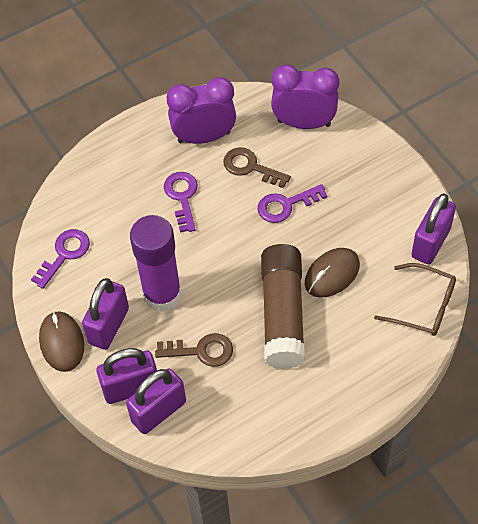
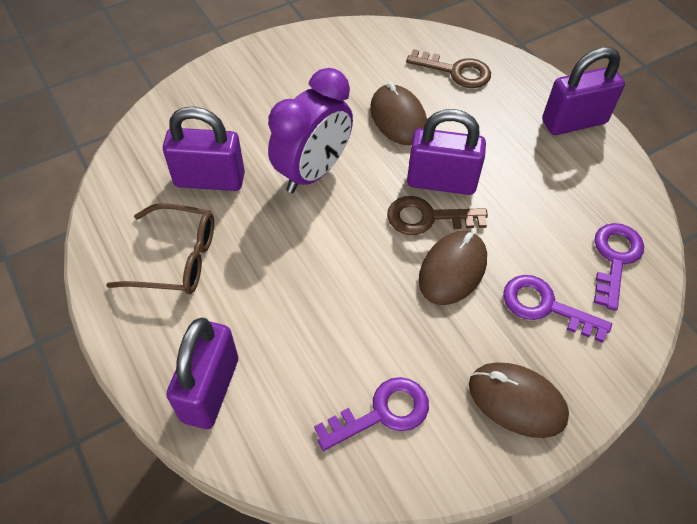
brown glue stick: [261,244,305,369] = 1 -> none = 0
brown mouse: [39,311,84,372] [305,248,360,298] = 2 -> [370,82,427,145] [419,231,487,305] [469,362,569,438] = 3
purple clock: [167,77,236,144] [271,65,339,129] = 2 -> [268,68,353,193] = 1
purple glue stick: [130,215,182,312] = 1 -> none = 0

